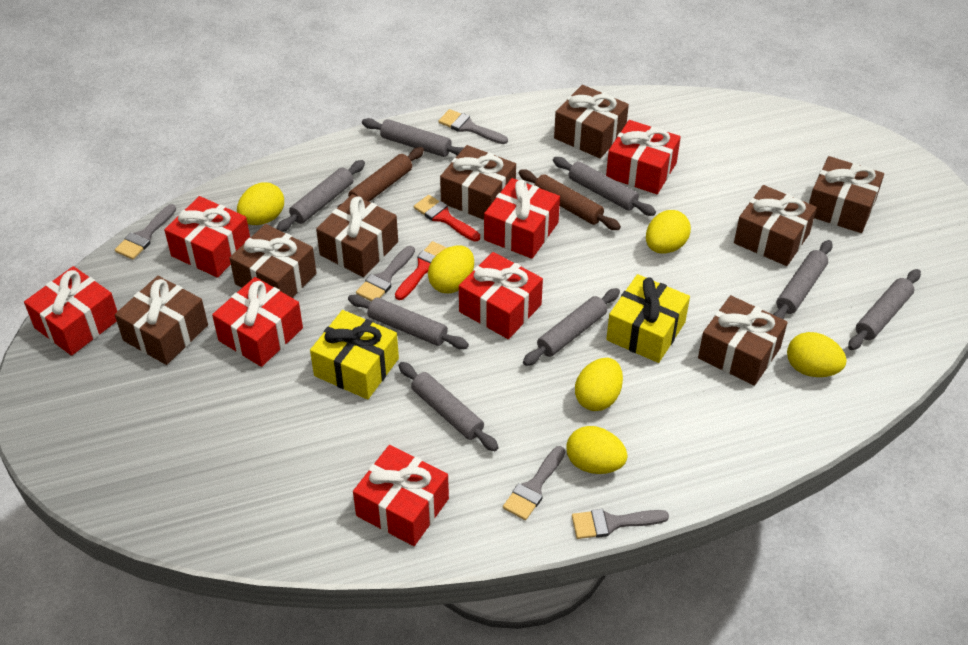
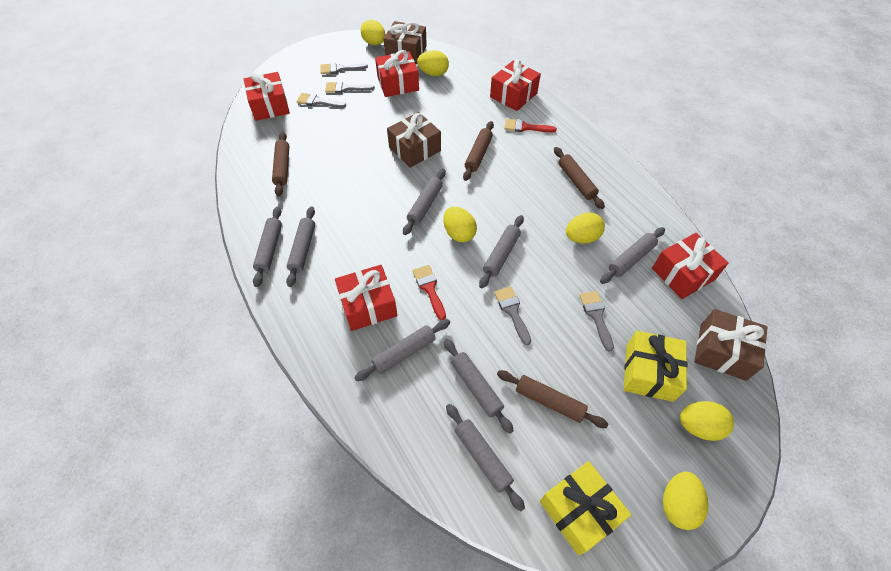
brown gift: [115,276,208,365] [229,224,316,298] [316,194,398,277] [440,145,516,220] [554,85,629,158] [698,295,788,386] [734,185,817,266] [809,156,884,233] = 8 -> [383,21,427,64] [387,112,441,168] [694,309,768,381] = 3
brown rolling pin: [337,147,424,208] [518,169,621,230] = 2 -> [272,132,289,197] [463,121,494,181] [497,370,608,428] [554,147,605,209] = 4
red gift: [24,266,117,356] [164,196,250,278] [212,277,303,367] [353,445,449,546] [459,252,543,339] [484,178,560,259] [606,120,681,194] = 7 -> [244,72,290,121] [335,265,398,331] [375,50,419,97] [490,60,541,111] [652,233,728,299] = 5

